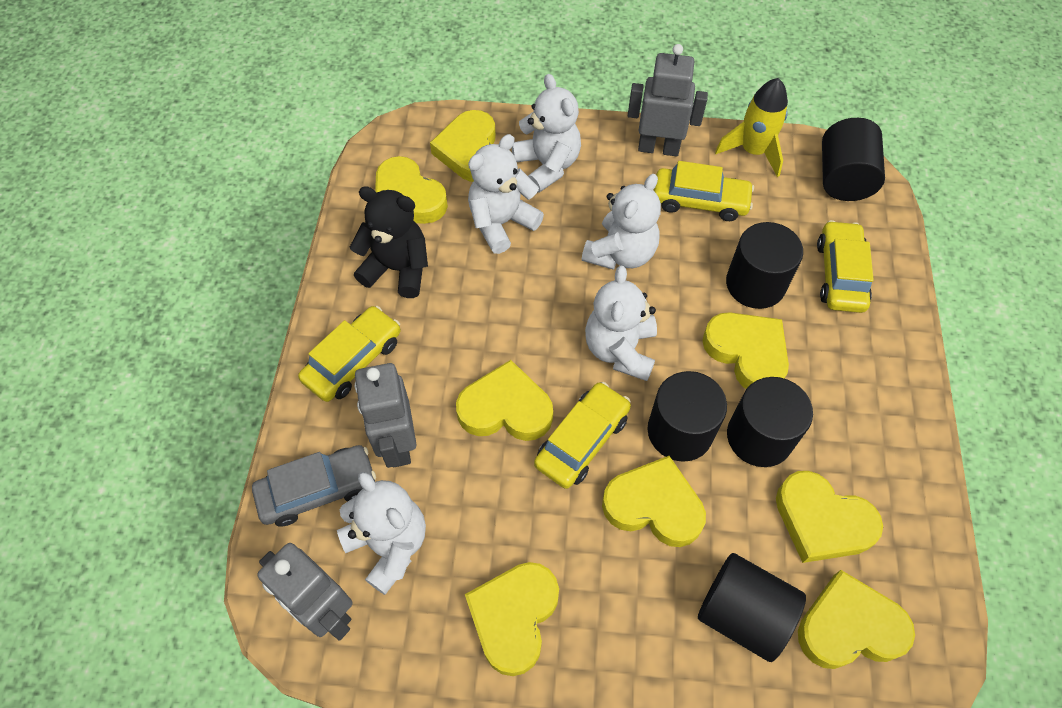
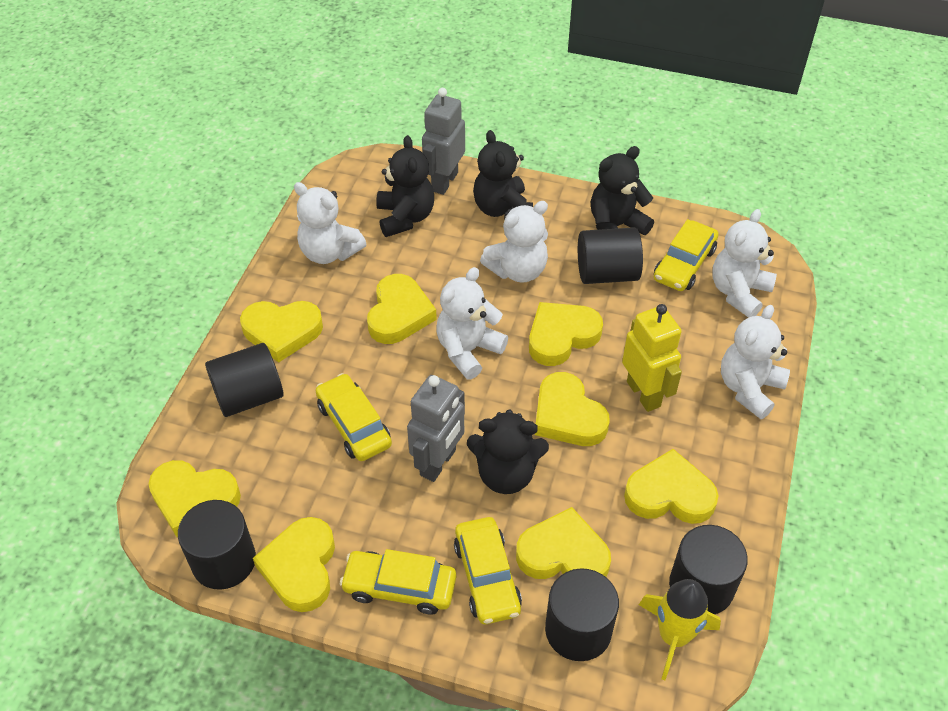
black teddy bear: [350,186,428,298] = 1 -> [376,135,434,237] [467,409,549,494] [473,130,533,220] [591,146,654,235] = 4
grey car: [252,445,376,527] = 1 -> none = 0
grey robot: [257,543,353,641] [355,363,417,468] [628,44,708,157] = 3 -> [407,375,465,482] [422,88,465,195] = 2
yellow robot: none = 0 -> [622,304,682,412] = 1

